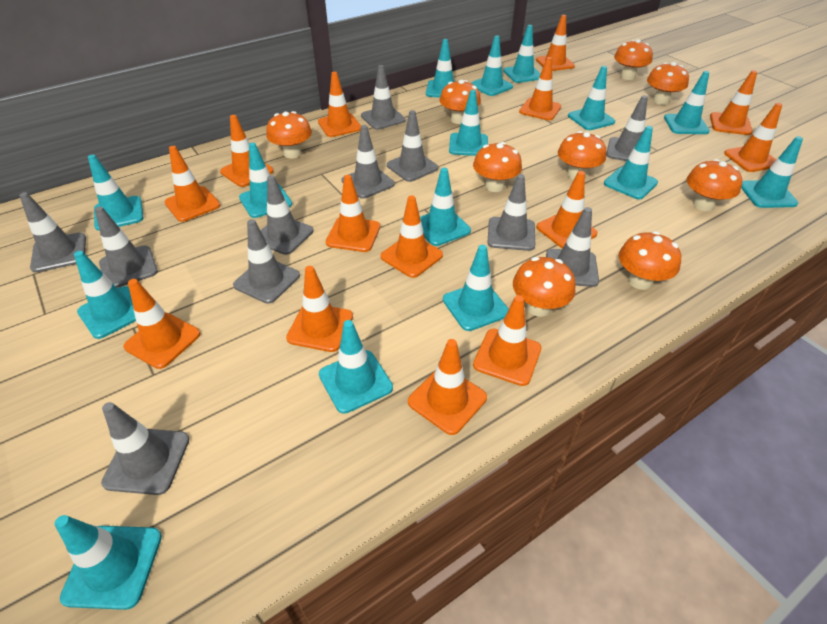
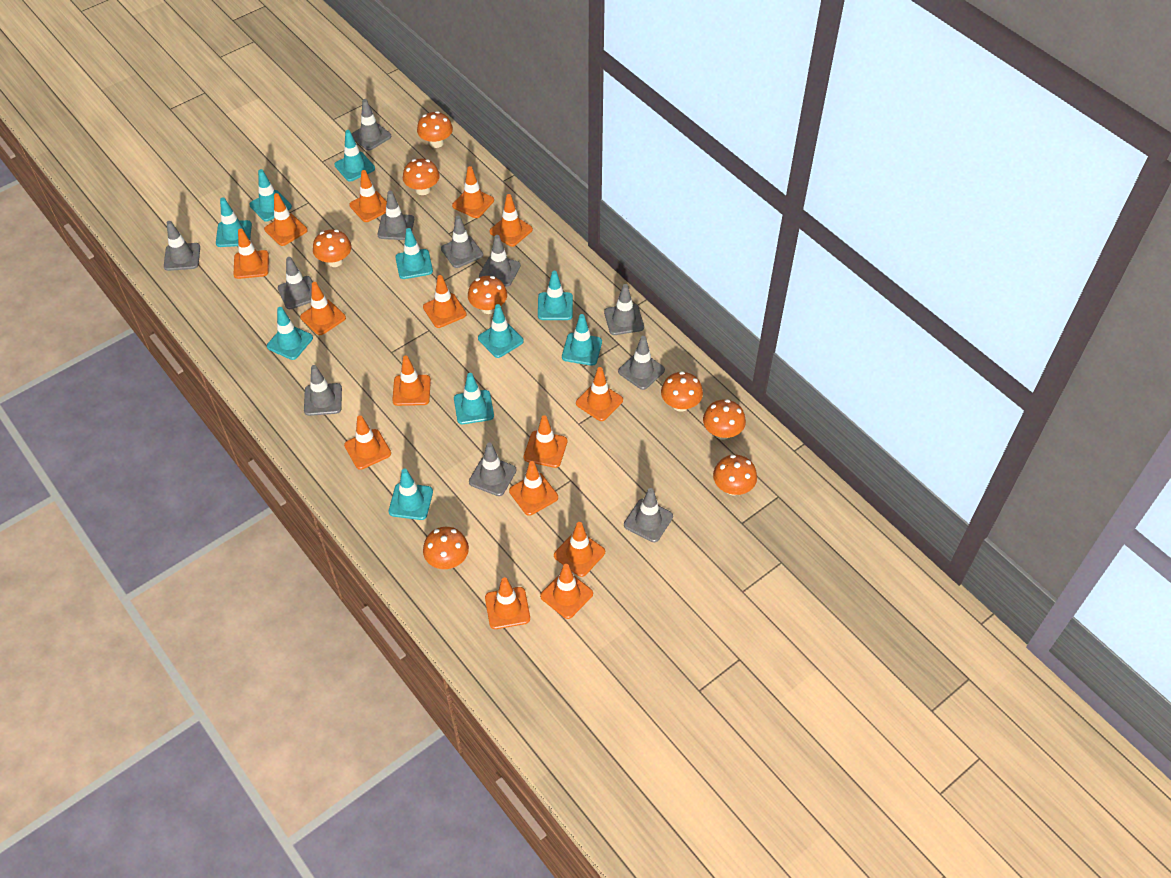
orange mushroom: [266,111,312,158] [439,80,481,124] [473,142,522,192] [513,257,575,317] [558,131,606,180] [614,39,653,80] [619,231,681,290] [647,62,689,105] [687,159,743,211] = 9 -> [313,229,352,267] [403,159,440,195] [417,111,453,148] [423,527,469,569] [468,276,507,314] [661,371,703,412] [703,399,746,440] [713,455,757,495] = 8
orange traffic cone: [123,279,201,369] [165,146,220,222] [220,115,274,187] [286,266,353,352] [318,72,361,137] [326,175,380,252] [380,195,443,278] [408,339,487,435] [473,295,542,386] [519,57,561,120] [536,15,575,71] [536,171,598,249] [710,70,757,135] [724,103,782,172] = 14 -> [234,228,269,279] [264,193,308,246] [300,282,346,335] [344,415,391,470] [349,170,387,222] [392,356,431,406] [423,275,467,328] [452,166,494,218] [485,577,530,629] [490,194,533,247] [509,461,558,516] [524,415,567,468] [540,564,593,619] [554,522,605,577] [576,367,623,421] = 15
turquoise traffic cone: [55,515,162,610] [74,251,136,339] [88,155,144,231] [239,143,292,218] [319,320,393,414] [420,168,471,246] [426,39,456,97] [443,245,509,331] [449,90,488,156] [471,35,513,96] [503,25,541,83] [568,66,615,130] [604,126,658,199] [664,71,710,134] [741,136,803,208] = 15 -> [216,197,252,247] [249,169,292,222] [267,307,313,360] [334,130,375,182] [389,469,433,520] [395,228,433,279] [454,373,494,424] [478,304,524,358] [538,271,573,320] [562,314,602,366] = 10

